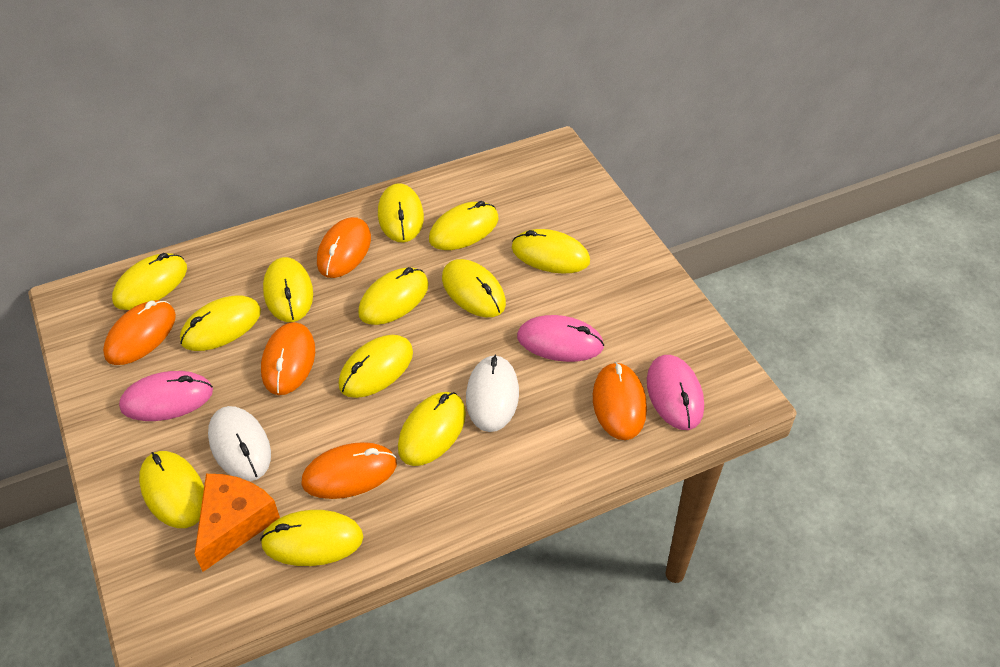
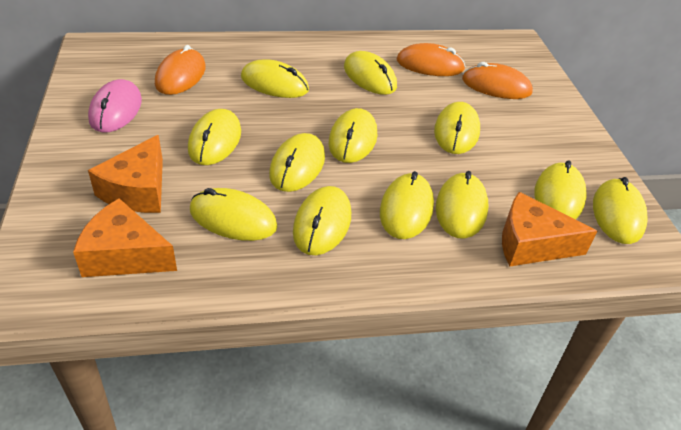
orange cheese: [195,474,280,572] = 1 -> [73,198,177,277] [88,135,163,213] [502,192,597,266] = 3
orange mouse: [103,300,176,365] [261,322,315,395] [302,442,397,499] [317,217,371,278] [593,362,647,440] = 5 -> [155,45,206,95] [396,43,465,76] [462,62,533,99] = 3
pink mouse: [119,371,213,421] [517,315,604,362] [647,355,704,430] = 3 -> [88,79,142,133] = 1
white mouse: [208,406,271,481] [466,354,519,432] = 2 -> none = 0

